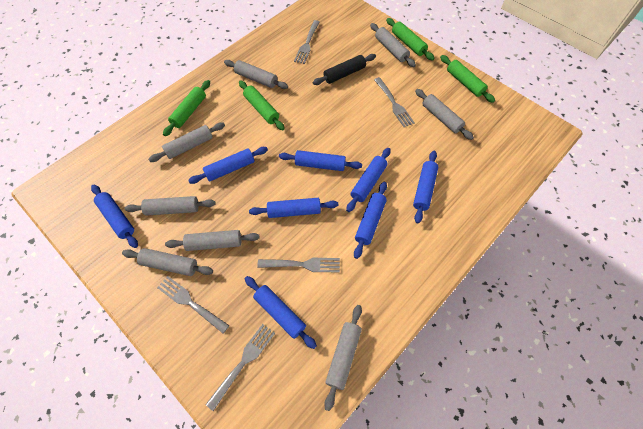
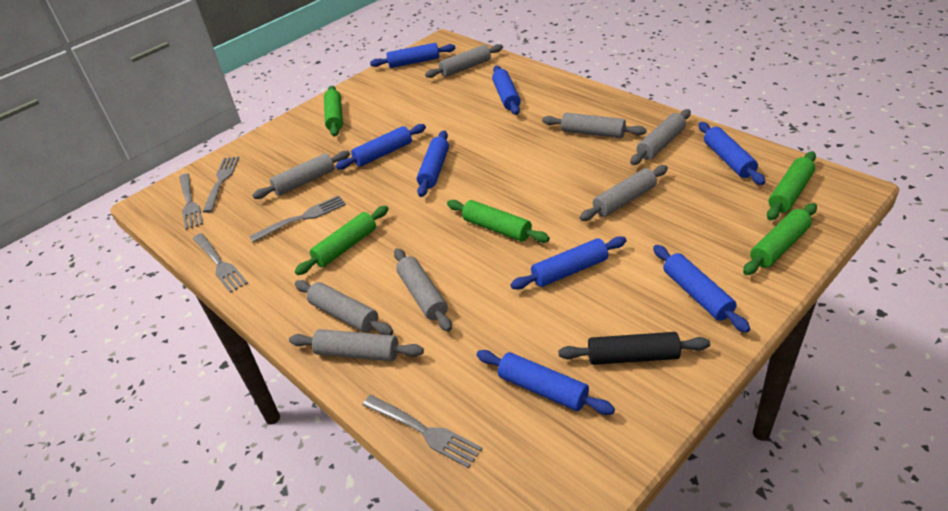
green rolling pin: [163,80,210,136] [239,81,285,130] [386,18,434,61] [440,55,495,103] = 4 -> [295,206,388,275] [324,86,343,137] [447,200,550,243] [743,203,817,275] [767,151,816,221] = 5

